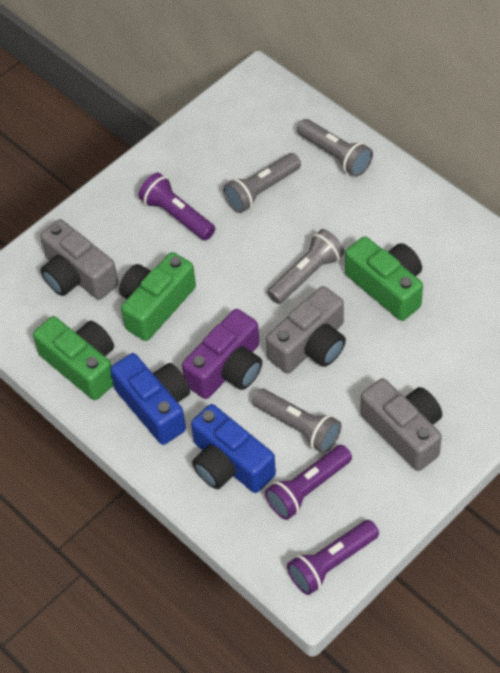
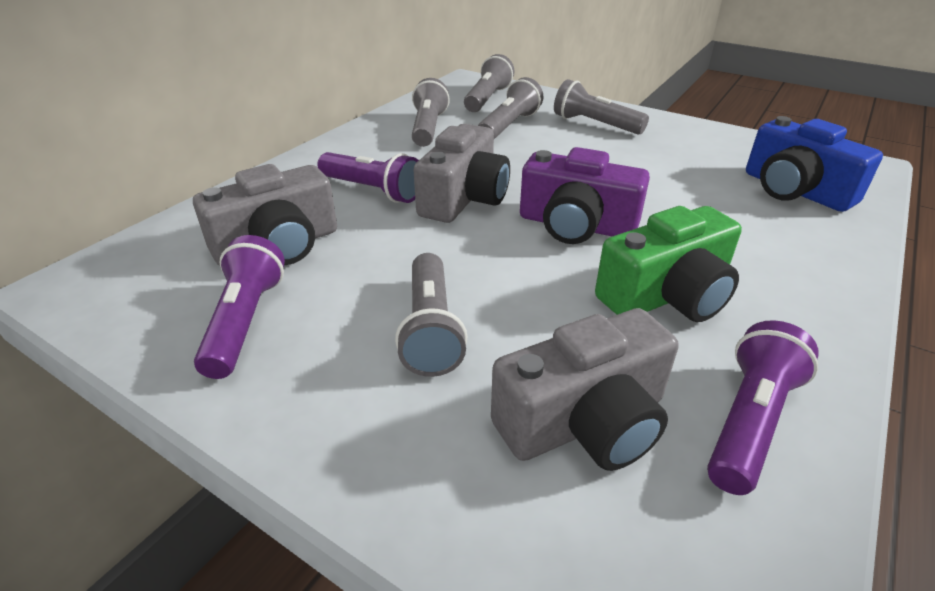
blue camera: [110,353,190,445] [191,404,276,493] = 2 -> [746,116,883,212] = 1
green camera: [33,316,114,400] [119,252,196,341] [345,236,423,321] = 3 -> [595,206,742,322] = 1
grey flashlight: [223,153,301,213] [252,388,341,453] [267,229,345,304] [297,119,373,177] = 4 -> [395,253,467,377] [412,78,450,147] [464,54,515,112] [478,77,543,139] [554,79,649,135] = 5

